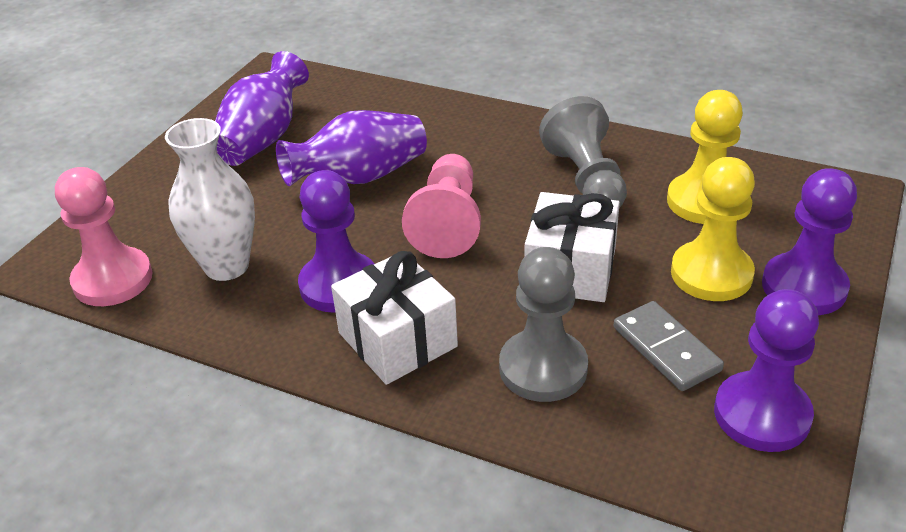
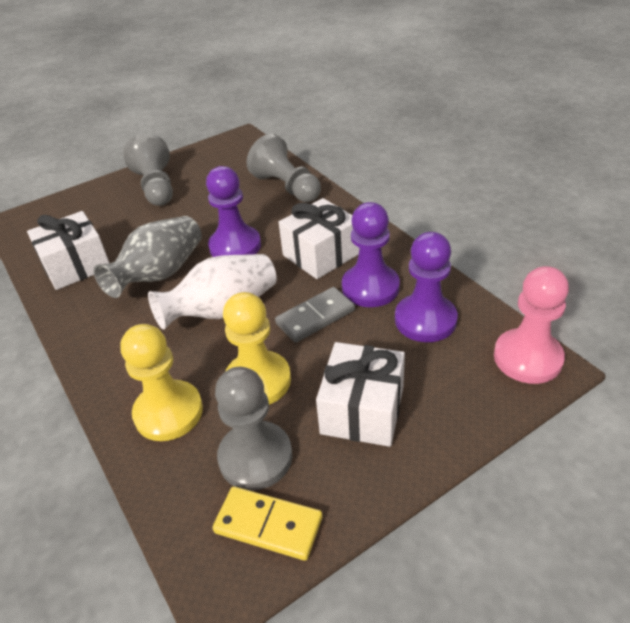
grey pawn: [499,247,588,402] [539,96,627,208] = 2 -> [123,133,173,206] [215,367,292,491] [246,134,321,202] = 3
grey vase: none = 0 -> [93,216,202,298] = 1
pink pawn: [55,167,153,306] [402,154,481,258] = 2 -> [494,266,569,384] = 1
purple vase: [215,51,309,166] [276,110,427,186] = 2 -> none = 0
white gift: [331,251,458,385] [525,192,620,302] = 2 -> [27,211,109,290] [279,198,359,279] [316,342,405,447] = 3
yellow domino: none = 0 -> [213,486,322,561] = 1

